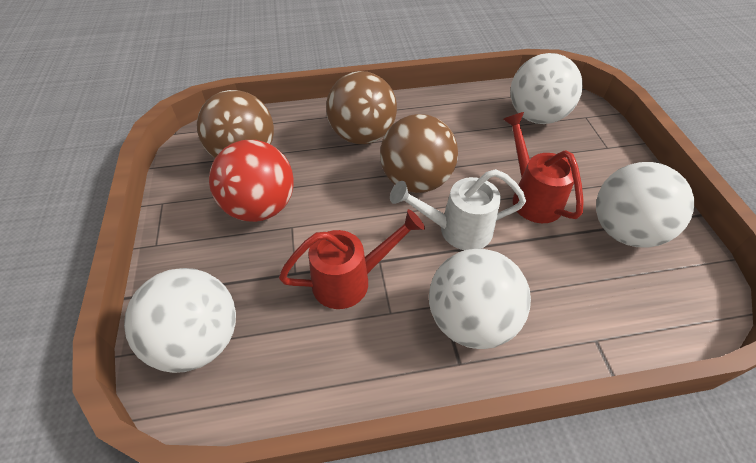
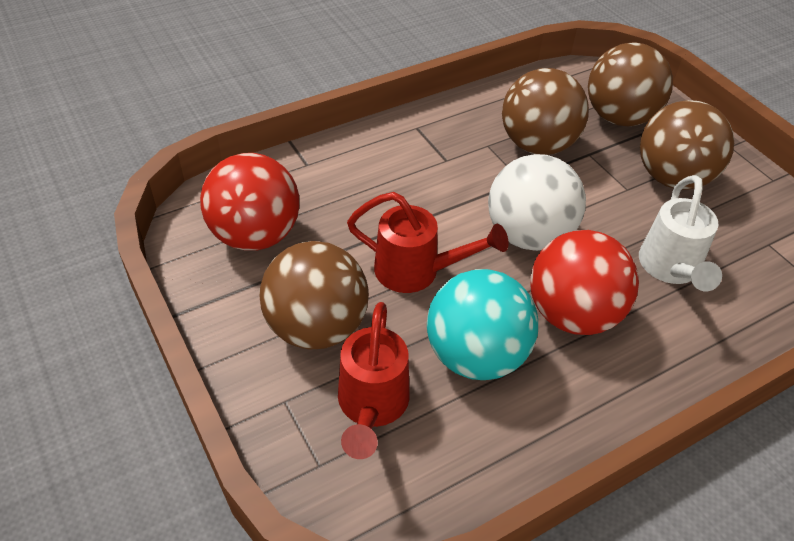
brown ball: [197,90,274,158] [326,71,397,144] [380,114,458,193] = 3 -> [259,241,369,349] [502,68,589,155] [588,43,673,127] [640,100,734,190] = 4
red ball: [209,140,294,222] = 1 -> [200,153,300,251] [530,230,639,335] = 2
turquoise ball: none = 0 -> [427,269,538,380] = 1
white ball: [124,268,236,373] [429,248,531,349] [510,53,583,124] [596,162,694,248] = 4 -> [488,154,586,251] = 1

